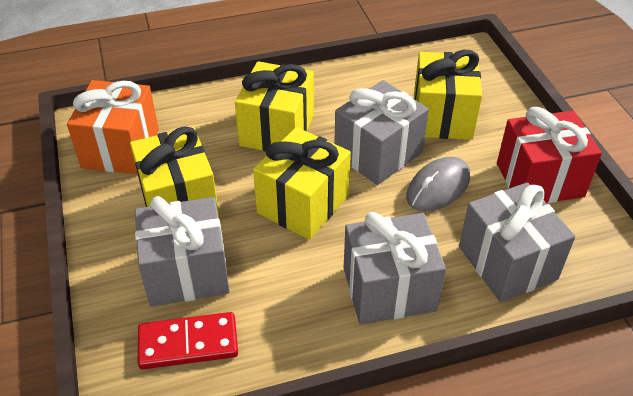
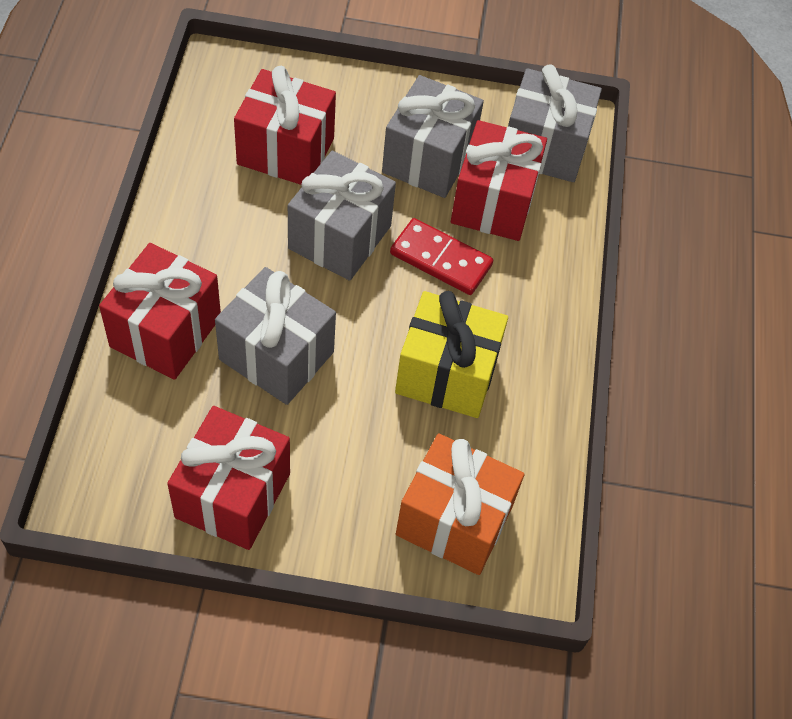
grey mouse: [406,157,470,212] = 1 -> none = 0
red gift: [497,107,602,203] = 1 -> [99,243,221,380] [167,406,290,550] [234,66,336,185] [451,120,547,241] = 4
yellow gift: [130,126,219,218] [235,61,314,152] [253,127,351,240] [414,50,482,140] = 4 -> [395,291,508,418] = 1

